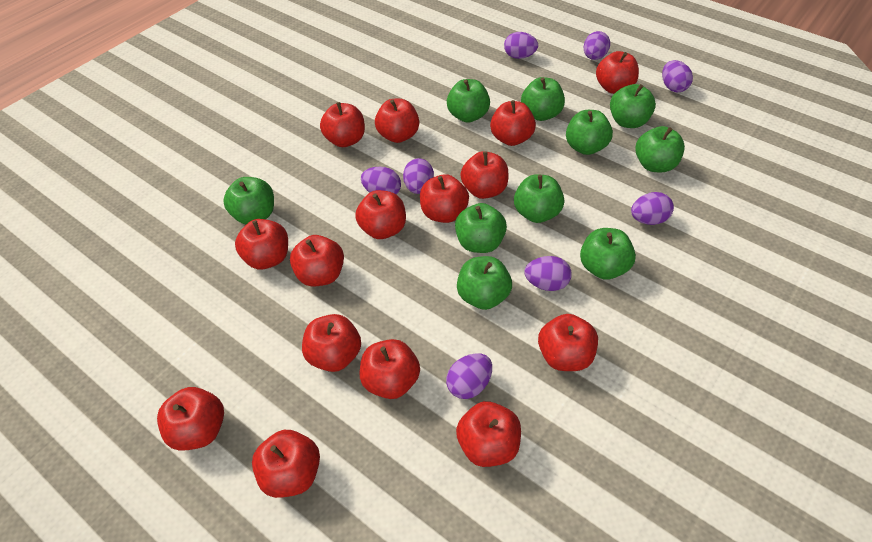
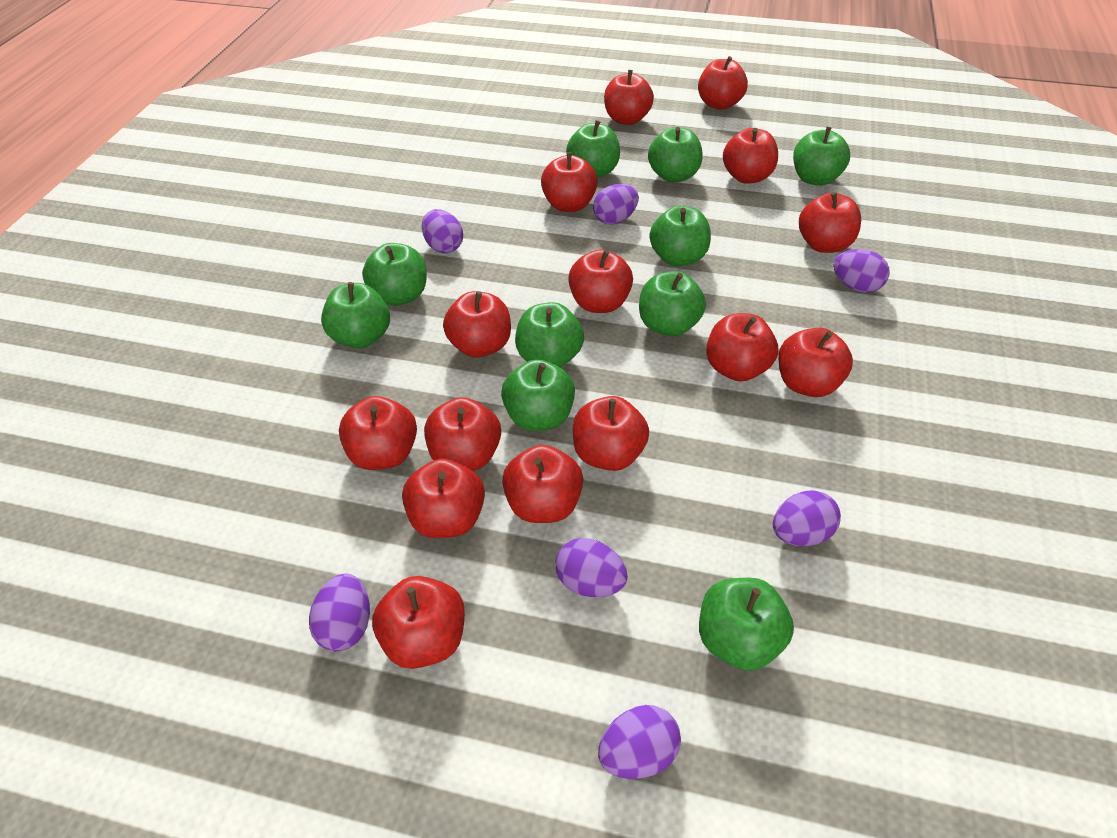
purple egg: [361,167,401,194] [403,158,434,194] [446,353,492,399] [504,32,538,59] [524,256,572,291] [584,31,610,60] [631,192,674,225] [662,60,693,92] = 8 -> [309,573,370,651] [422,209,463,253] [555,538,628,597] [593,184,639,225] [598,705,681,779] [773,490,841,546] [833,249,889,293] = 7

